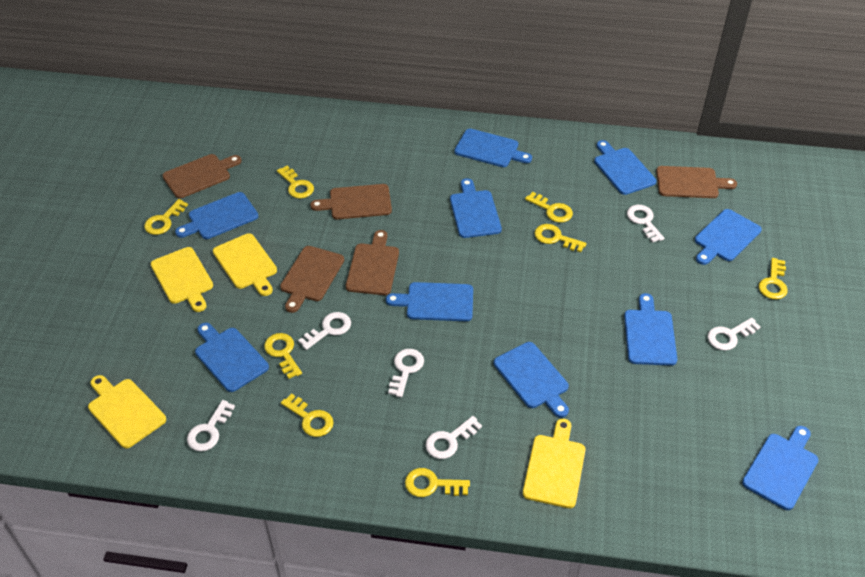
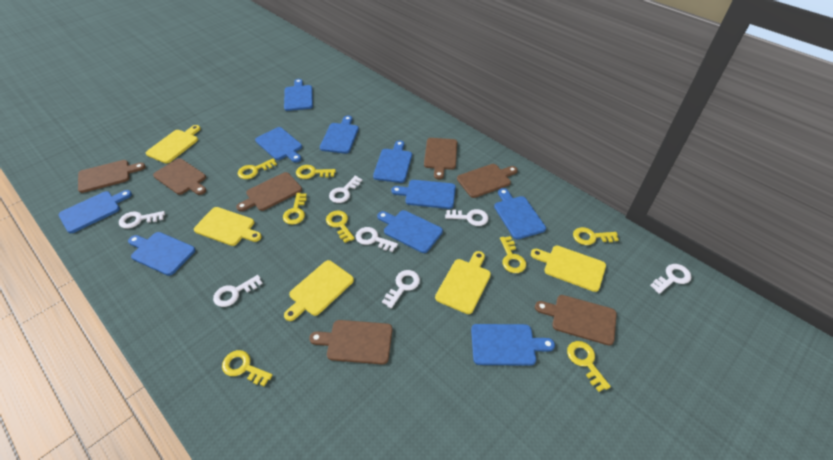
brown cutting board: [162,154,242,198] [280,246,344,313] [310,184,392,219] [346,230,399,295] [656,166,737,198] = 5 -> [78,160,145,193] [153,158,206,195] [236,172,302,212] [309,320,392,364] [424,138,457,179] [457,164,518,198] [535,295,617,346] = 7
white key: [187,400,235,451] [298,312,351,350] [388,349,424,397] [425,416,482,459] [627,205,664,242] [708,318,760,350] = 6 -> [119,211,165,229] [213,275,263,307] [329,176,363,203] [355,227,398,252] [382,270,420,308] [445,209,488,226] [650,264,691,294] = 7
yellow cutting board: [88,375,166,448] [151,247,213,312] [213,233,277,296] [523,419,585,508] = 4 -> [146,125,201,164] [194,207,261,246] [284,260,354,321] [435,251,491,314] [531,246,606,292] = 5

